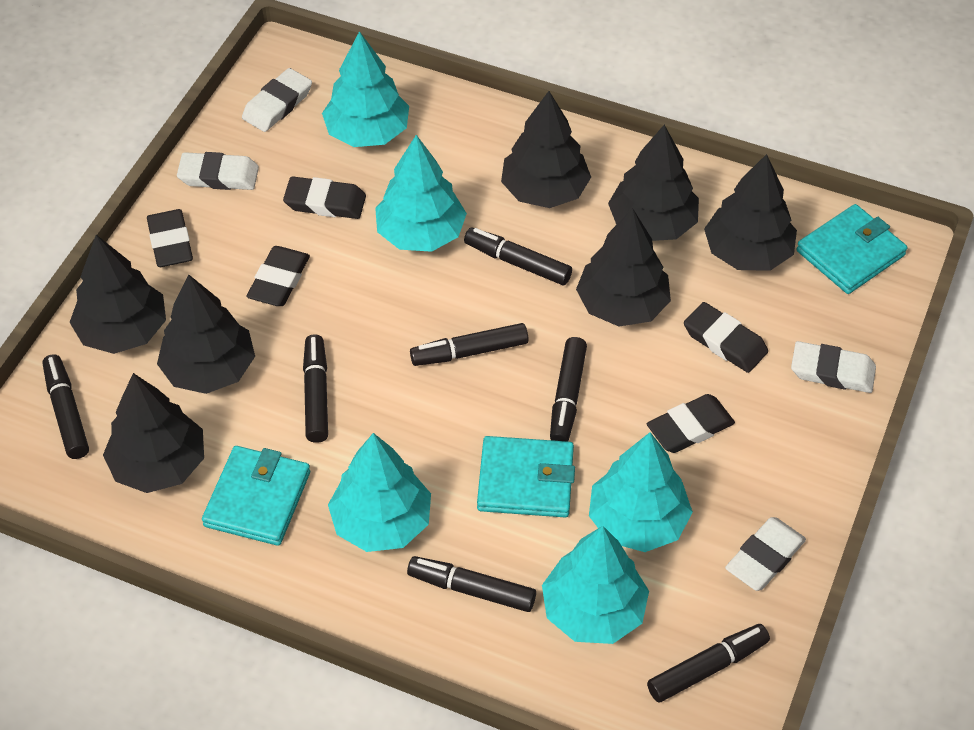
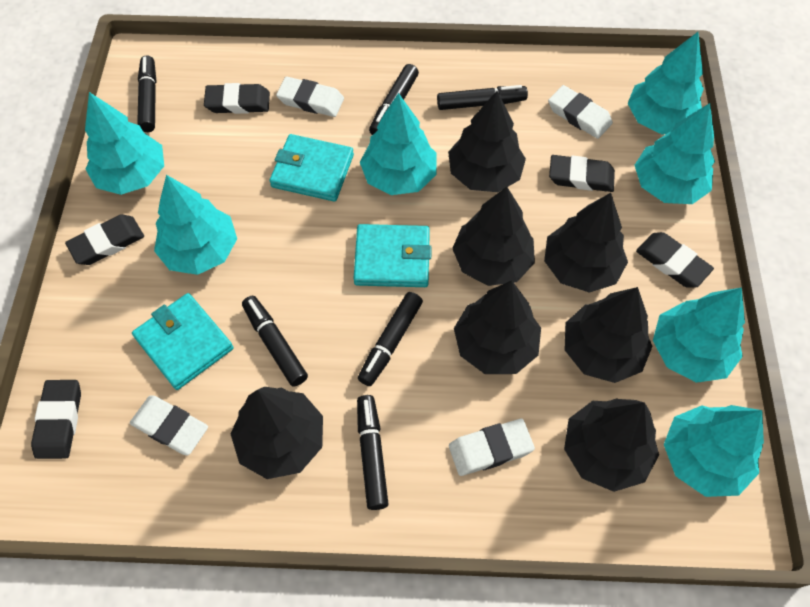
black marker: [43,354,89,459] [303,334,328,443] [407,556,536,612] [410,323,529,366] [464,227,572,285] [550,337,587,442] [647,624,770,702] = 7 -> [137,56,157,132] [242,296,308,387] [357,395,388,510] [358,292,423,386] [369,64,419,135] [437,85,528,110] = 6
turquoise tree: [322,31,409,147] [328,433,431,552] [375,135,467,252] [542,526,649,644] [589,432,693,552] = 5 -> [85,92,164,195] [154,175,237,275] [360,93,437,195] [627,32,704,135] [634,103,715,204] [653,288,745,383] [664,405,764,497] = 7

